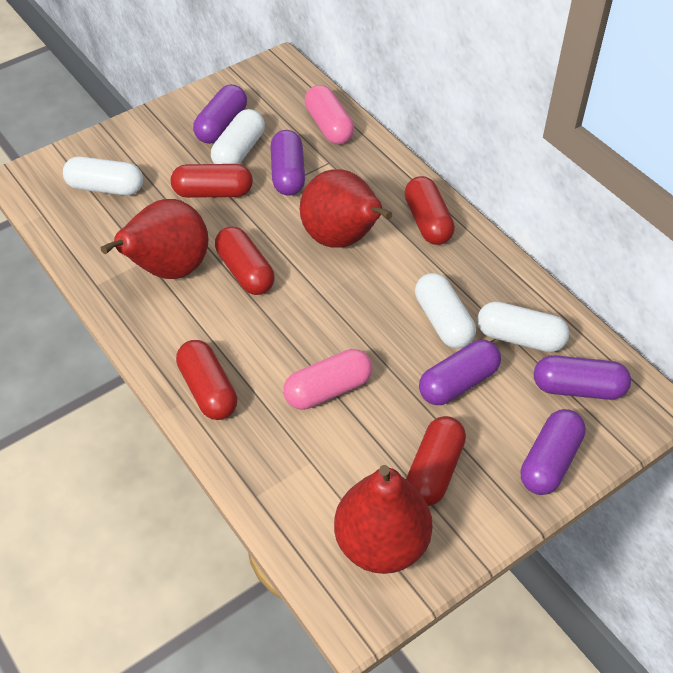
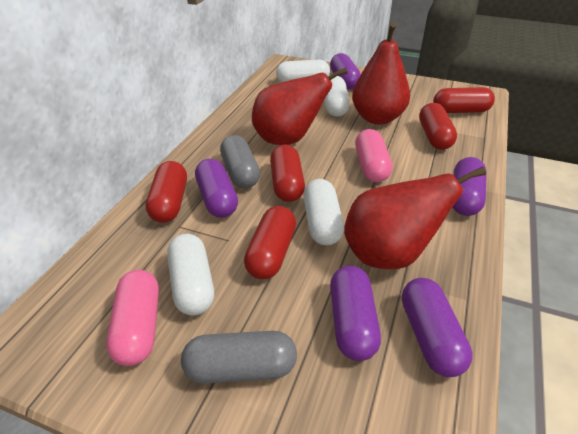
grey capsule: none = 0 -> [181,331,297,384] [220,135,260,189] = 2

